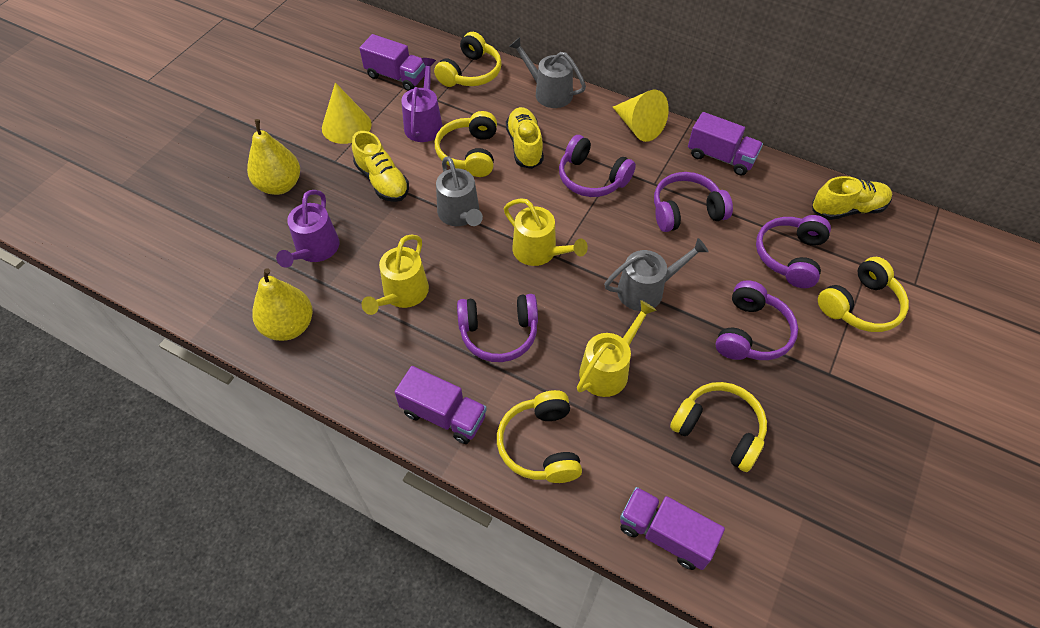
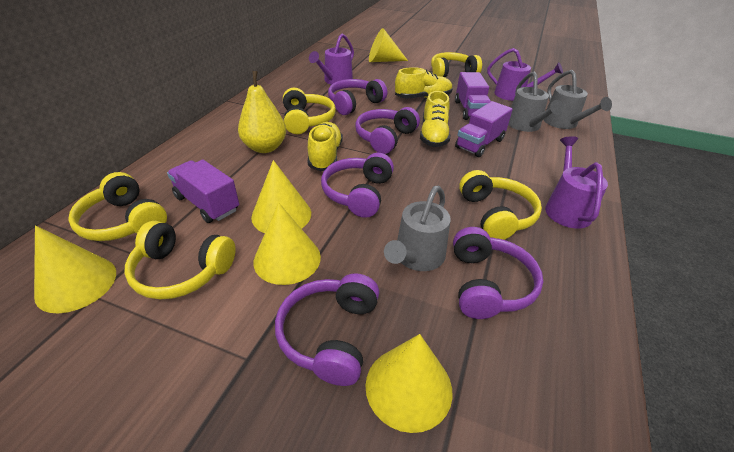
purple truck: [359,34,425,91] [395,366,487,444] [620,487,725,570] [688,112,763,175] = 4 -> [167,160,239,223] [455,72,491,120] [455,101,513,157] = 3
purple watering can: [276,190,339,268] [401,58,443,142] = 2 -> [309,34,354,85] [487,48,563,101] [545,136,608,229] = 3
yellow cone: [322,83,372,144] [613,90,669,142] = 2 -> [34,225,116,313] [251,160,311,233] [254,203,321,285] [365,334,452,433] [369,28,408,62] = 5
yellow pear: [247,119,300,195] [252,268,313,341] = 2 -> [238,71,286,153] = 1
yellow watering can: [362,235,429,315] [504,198,588,266] [577,300,657,397] = 3 -> none = 0

